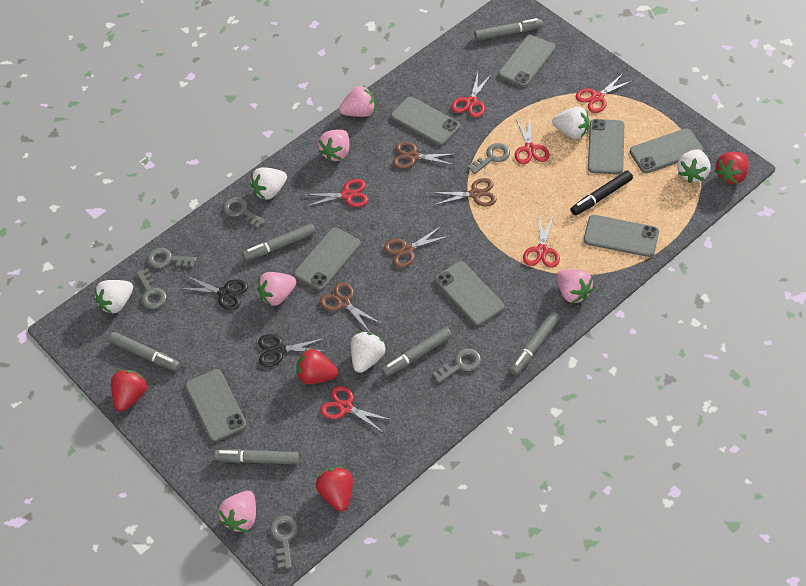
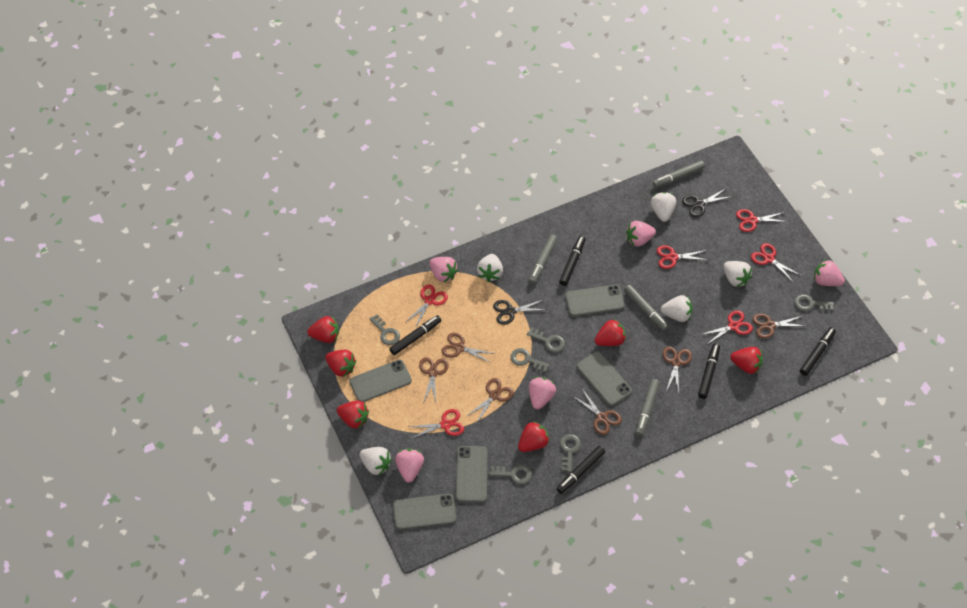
black marker: [571,170,633,215] = 1 -> [389,315,442,355] [556,446,605,494] [559,236,586,286] [698,343,720,399] [800,327,836,376] = 5
brown scissors: [320,282,382,333] [384,226,449,268] [393,141,455,169] [431,178,497,207] = 4 -> [419,357,449,403] [441,333,496,363] [467,378,514,424] [573,390,622,435] [663,346,692,393] [752,313,804,338] = 6
grey marker: [109,332,181,371] [214,449,299,464] [243,224,316,261] [381,327,452,377] [475,18,543,41] [509,311,560,375] = 6 -> [529,235,557,284] [624,285,669,331] [635,379,660,436] [653,160,705,188] = 4
grey phone: [186,369,247,442] [294,228,361,291] [391,97,460,146] [435,261,504,326] [498,35,556,87] [584,215,659,257] [588,119,624,174] [630,129,704,173] = 8 -> [349,359,412,402] [393,494,456,530] [456,446,487,502] [565,285,625,316] [577,352,632,406] = 5
red strawberry: [111,370,147,412] [296,349,338,384] [316,467,353,512] [715,152,749,184] = 4 -> [307,316,339,343] [325,350,356,377] [337,401,369,429] [518,421,550,452] [595,319,626,346] [730,347,763,374] = 6

